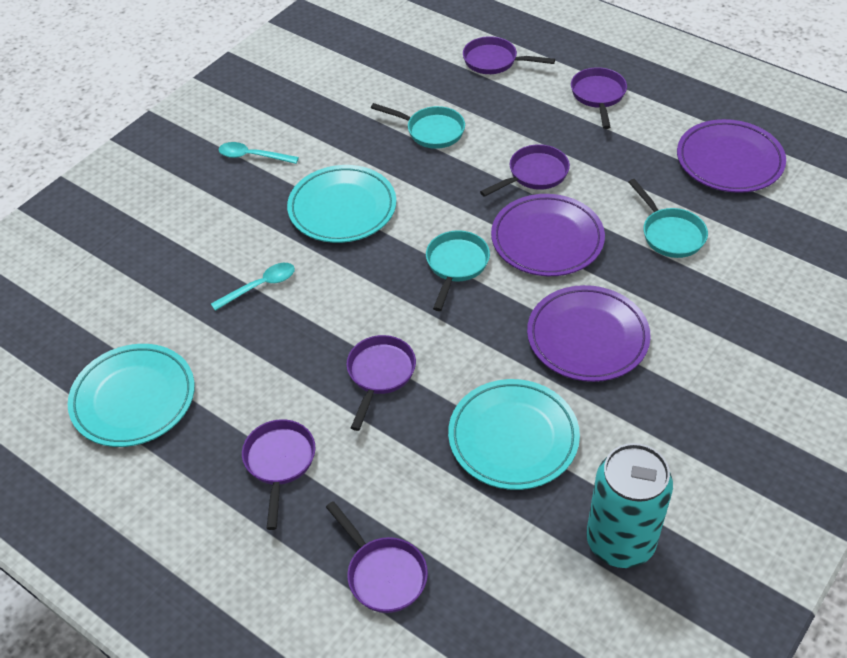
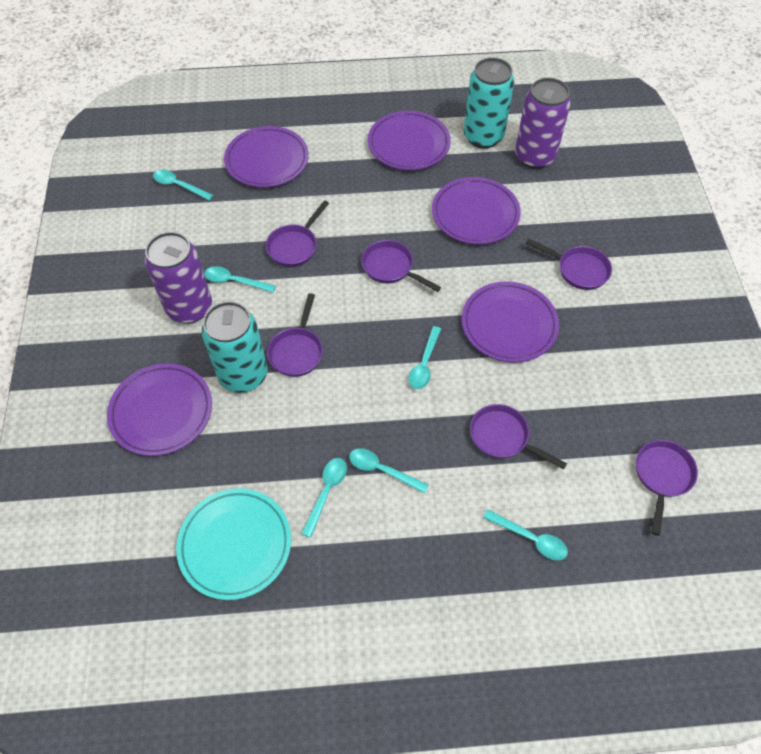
purple can: none = 0 -> [145,232,212,324] [515,78,571,169] = 2
purple plate: [491,194,605,276] [527,285,651,382] [677,119,786,193] = 3 -> [107,363,212,456] [224,126,309,187] [368,111,451,170] [432,177,521,245] [462,281,559,363] = 5
turquoise can: [586,443,673,568] = 1 -> [202,301,267,393] [464,58,514,149] = 2
turquoise pan: [371,103,465,149] [426,230,490,311] [629,179,708,258] = 3 -> none = 0
turquoise plate: [67,344,195,447] [287,165,396,243] [448,379,580,490] = 3 -> [176,488,291,600] = 1
turquoise spoon: [211,263,295,311] [219,142,299,164] = 2 -> [153,170,213,201] [204,266,276,293] [301,458,347,538] [349,448,429,494] [408,326,441,389] [483,509,568,560] = 6

